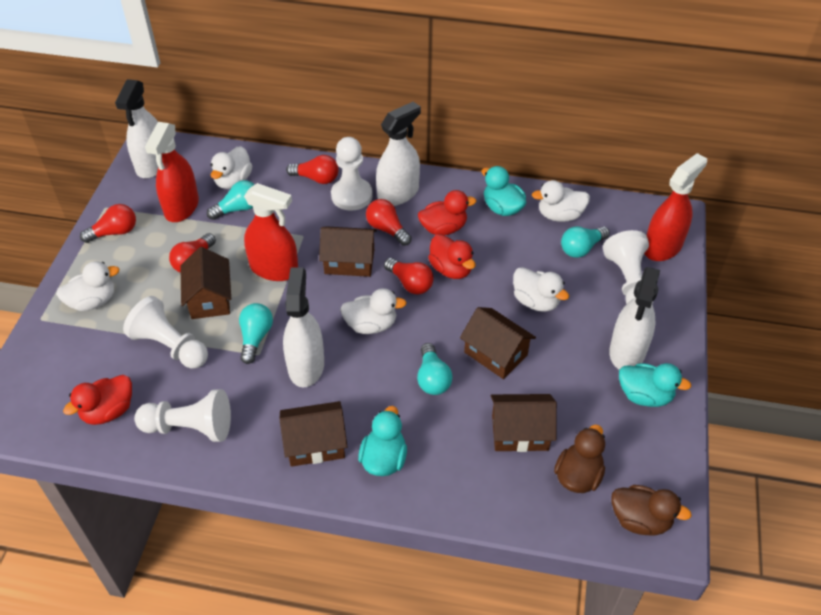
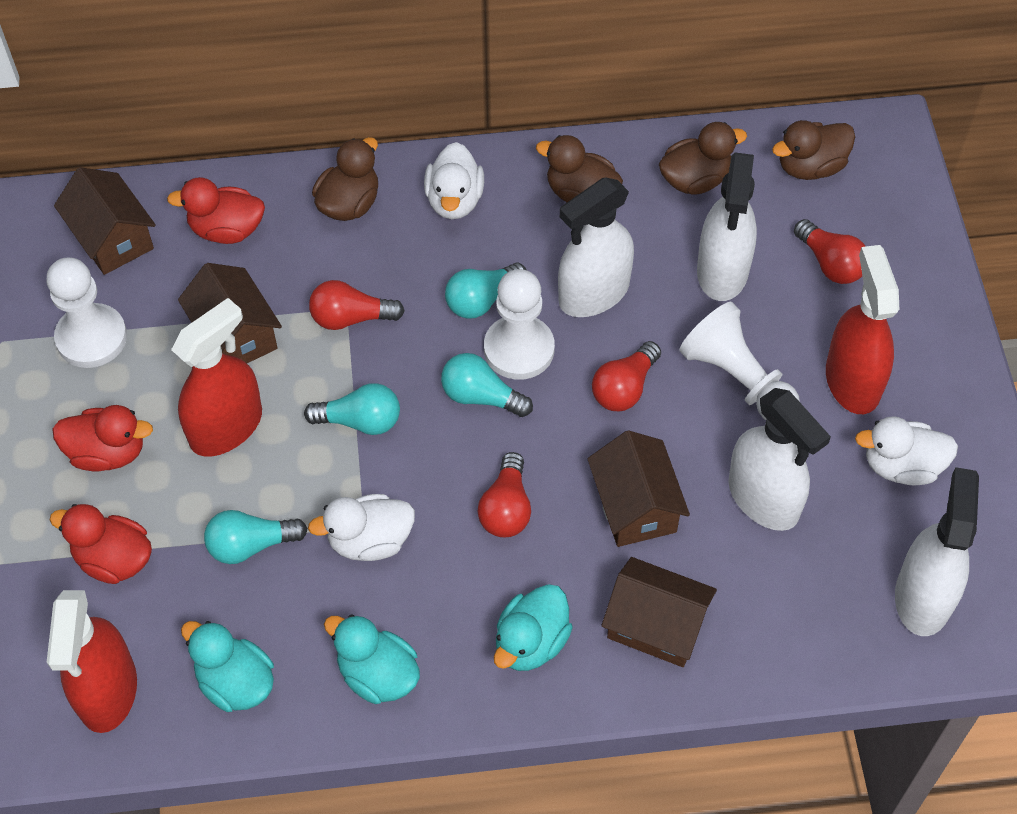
brown duck: [554,425,605,493] [612,485,692,535] = 2 -> [312,137,378,221] [536,135,623,202] [659,122,747,194] [772,120,855,180] = 4
brown house: [180,247,231,319] [279,401,347,467] [319,226,377,277] [460,307,536,379] [491,394,557,452] = 5 -> [54,167,156,275] [178,263,282,363] [587,430,690,547] [602,557,717,667] = 4
red light bulb: [80,204,136,243] [169,233,216,273] [286,155,338,184] [366,199,412,246] [384,258,434,294] = 5 -> [309,280,405,330] [478,452,531,537] [592,341,661,411] [794,219,866,284] = 4
white duck: [56,261,119,311] [211,146,253,189] [340,288,407,334] [513,267,569,312] [532,180,590,222] = 5 -> [308,494,415,561] [424,142,484,219] [855,416,958,485] = 3
white pawn: [123,296,208,369] [134,389,231,442] [331,137,373,211] [603,230,653,304] = 4 -> [46,257,127,368] [484,269,555,380] [679,302,800,420] = 3

